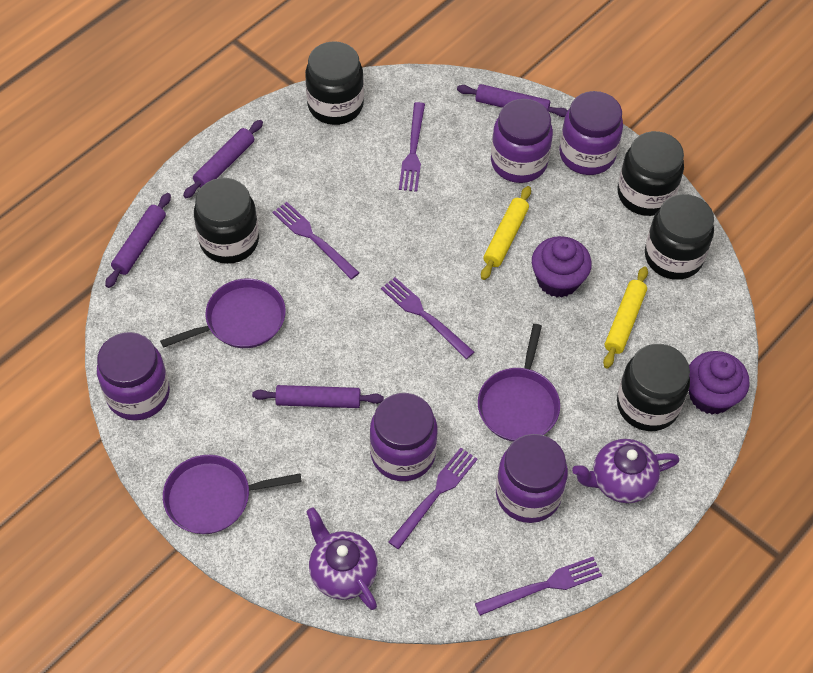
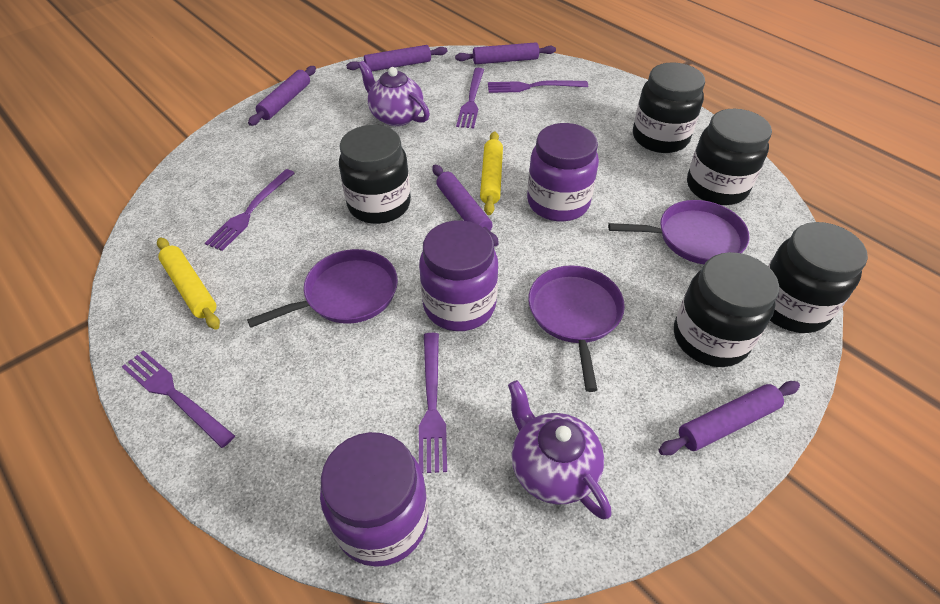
purple cupcake: [532,236,592,298] [689,351,749,415] = 2 -> none = 0
purple jar: [97,332,170,421] [370,393,437,481] [491,99,553,183] [496,434,568,523] [559,91,623,175] = 5 -> [320,432,429,567] [419,221,498,331] [527,123,599,221] = 3
purple rolling pin: [105,193,171,288] [183,120,263,198] [252,385,384,408] [457,84,568,117] = 4 -> [248,66,316,126] [346,45,447,71] [432,165,499,247] [455,42,556,64] [659,381,800,455] = 5

